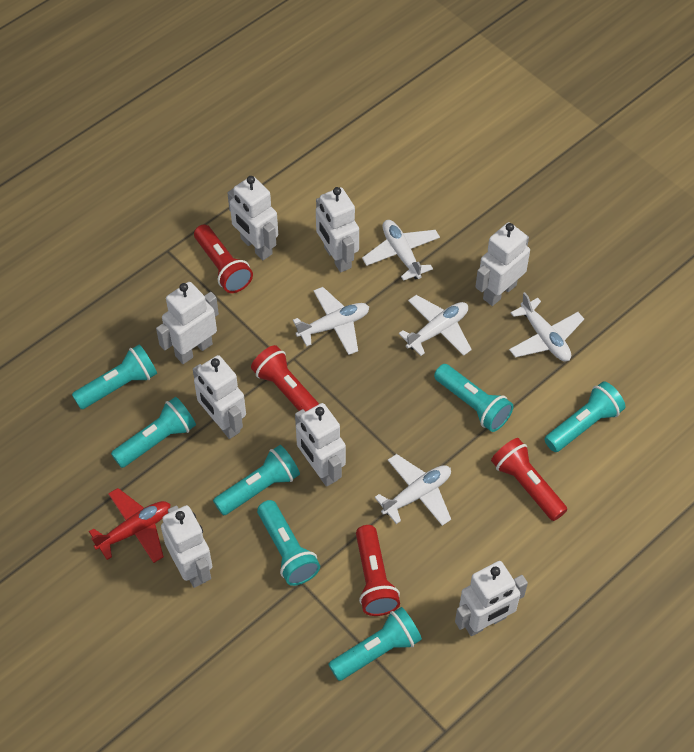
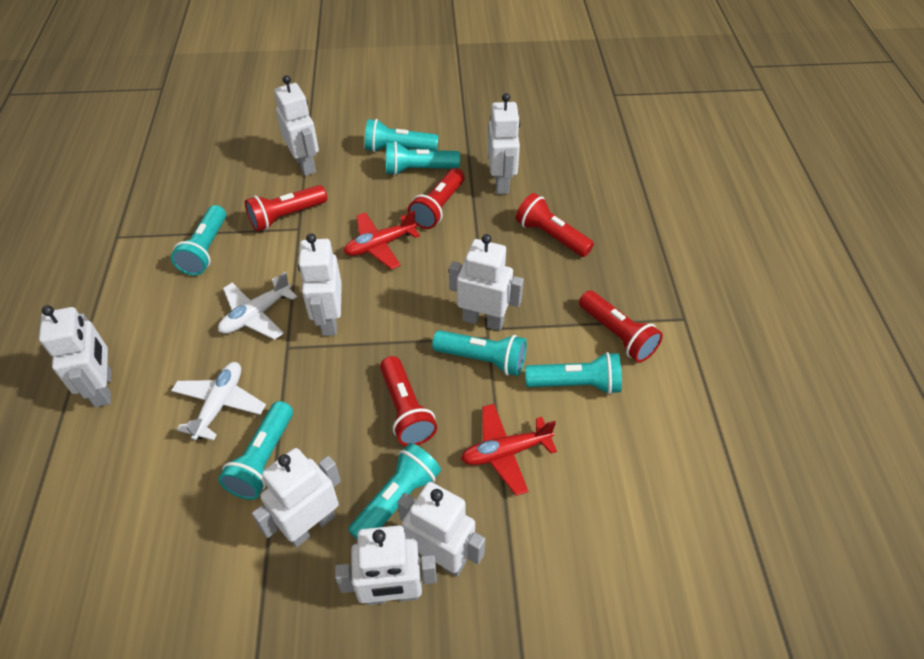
red flashlight: [194,224,253,293] [251,345,319,412] [356,525,400,616] [491,438,567,521] = 4 -> [245,185,327,232] [380,356,437,446] [408,168,465,229] [516,193,594,257] [579,291,663,363] = 5
red plane: [89,488,170,563] = 1 -> [344,211,420,269] [461,404,557,496] = 2
white plane: [293,287,369,355] [362,220,440,281] [375,454,451,526] [399,295,472,356] [509,292,584,361] = 5 -> [171,362,266,441] [218,272,297,340] = 2

